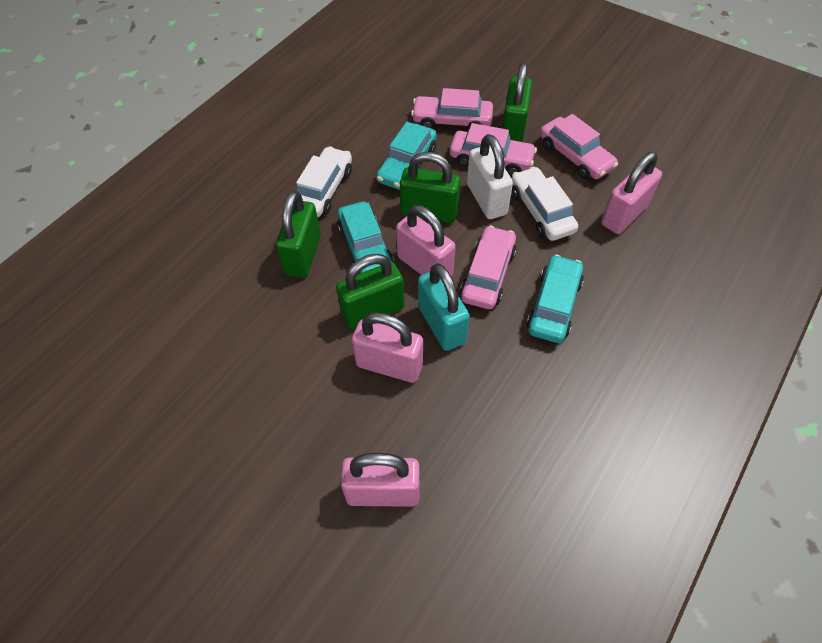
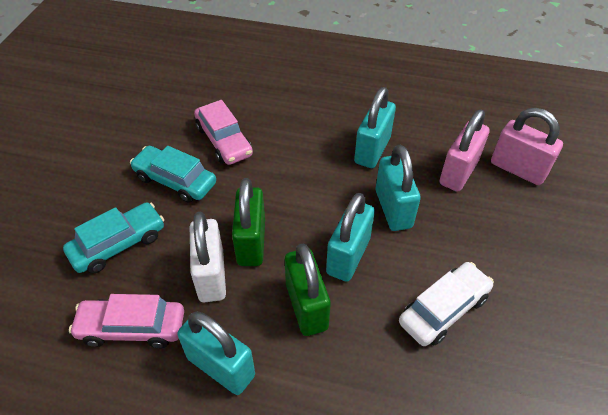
green padlock: [276,191,321,278] [336,254,404,329] [400,152,461,223] [502,63,532,142] = 4 -> [232,178,265,266] [285,243,331,336] = 2
pink car: [411,88,493,129] [450,123,537,176] [460,226,517,309] [540,114,618,179] = 4 -> [69,294,184,348] [194,100,253,165] = 2
pink padlock: [341,453,420,507] [352,312,423,383] [396,205,456,276] [601,152,662,234] = 4 -> [440,109,490,192] [491,108,563,185] = 2
turquoise car: [337,202,394,274] [376,122,437,190] [527,254,584,343] = 3 -> [63,202,164,274] [130,146,216,203] = 2
turquoise padlock: [418,263,470,351] = 1 -> [177,311,255,395] [326,193,375,282] [354,87,396,168] [376,145,421,231] = 4
white car: [296,146,352,218] [512,167,578,241] = 2 -> [399,262,494,346] = 1

